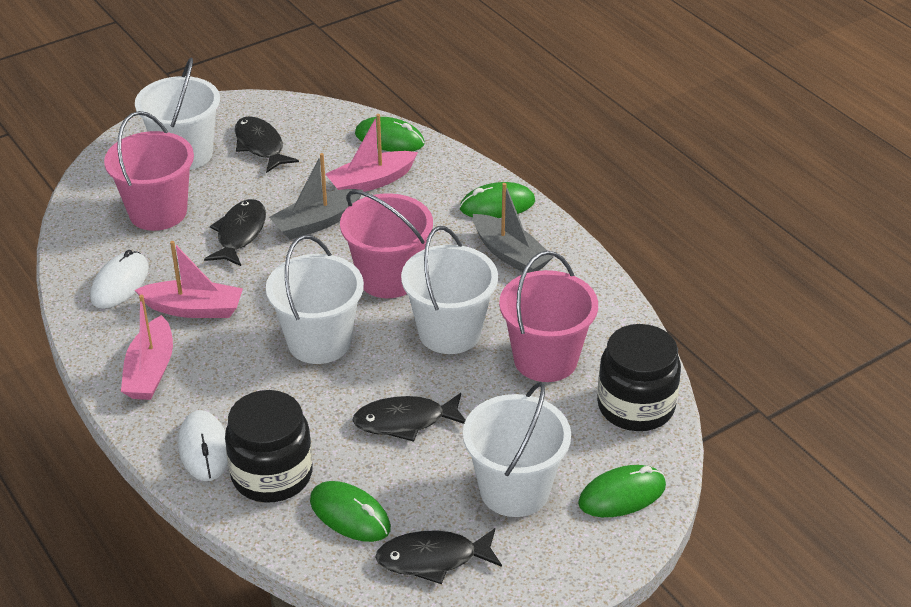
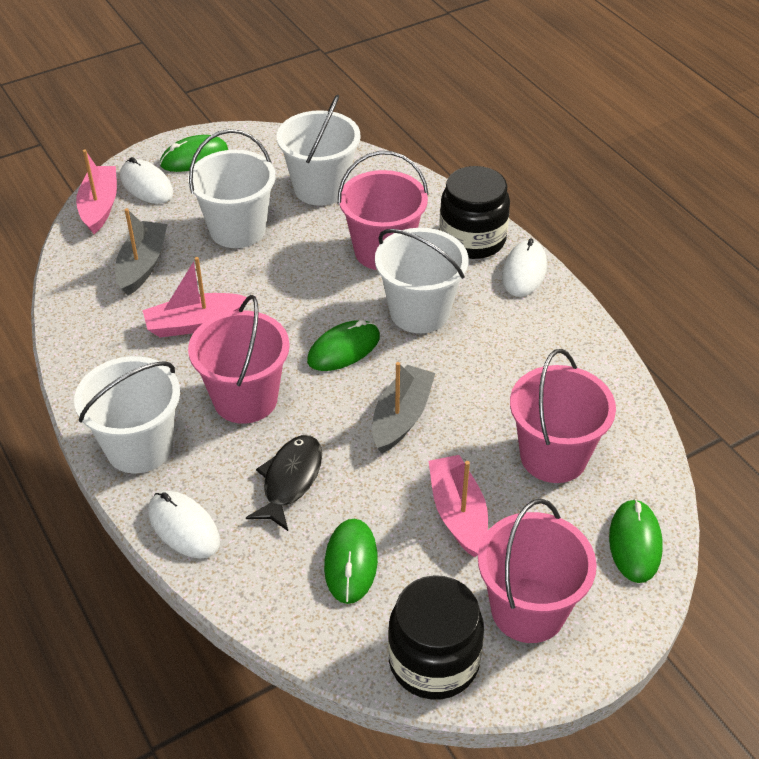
black fish: [204,199,266,266] [235,116,299,173] [352,393,466,442] [375,528,502,584] = 4 -> [246,435,322,531] = 1
pink bucket: [104,111,194,231] [340,190,433,298] [499,251,598,382] = 3 -> [188,295,290,424] [338,151,429,270] [478,499,597,643] [510,349,616,483] = 4
white mouse: [90,250,149,309] [178,410,228,481] = 2 -> [120,157,173,204] [148,491,220,559] [502,238,547,297] = 3

